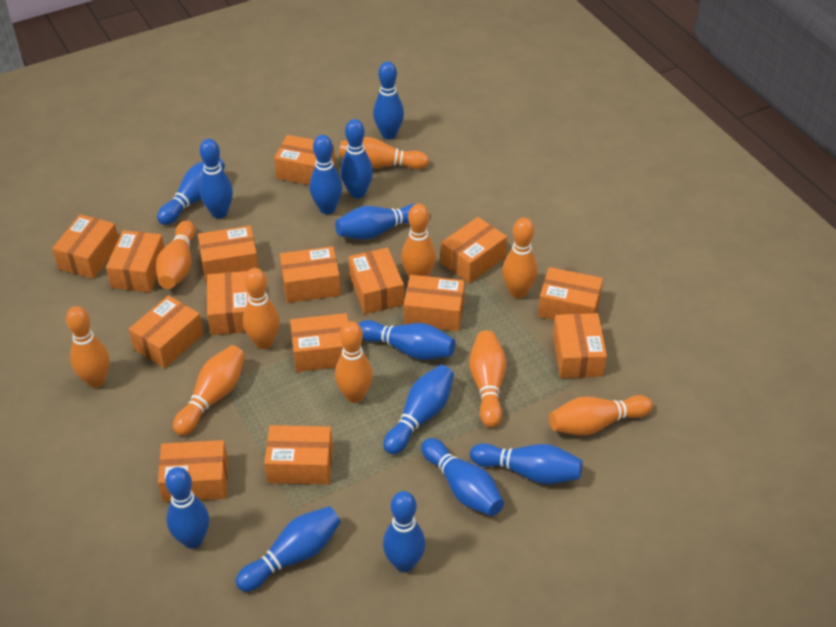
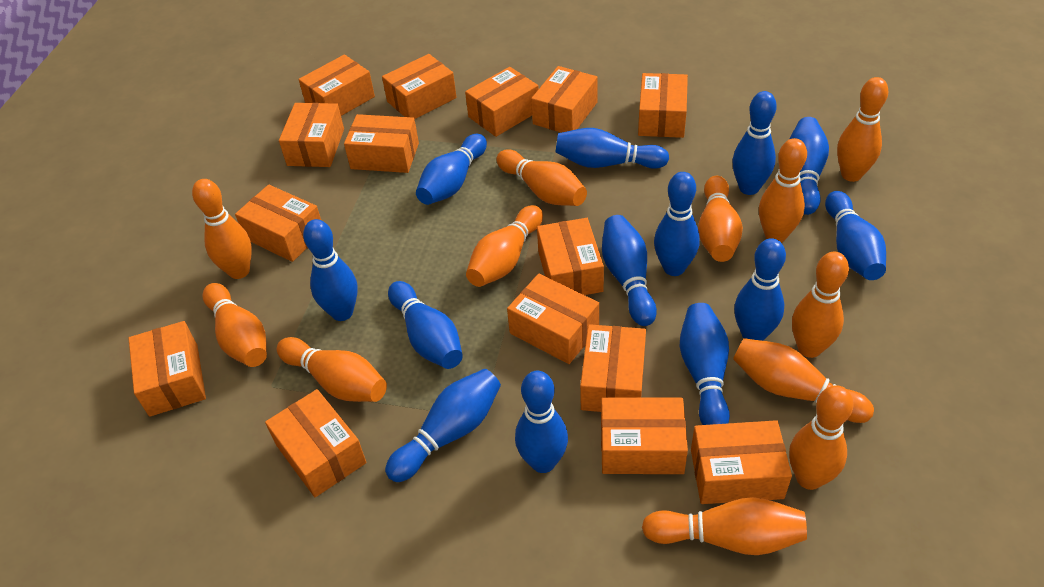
orange bowling pin: [66,306,109,388] [156,221,196,289] [173,345,245,436] [243,268,280,349] [335,321,373,403] [339,137,429,169] [401,204,436,277] [469,330,506,428] [502,218,538,298] [549,395,653,435] = 10 -> [192,179,252,279] [203,283,267,367] [277,337,387,402] [466,205,543,287] [496,149,587,206] [642,497,807,555] [698,176,743,262] [733,338,874,423] [759,138,807,243] [789,385,854,490] [792,252,849,358] [837,77,888,182] = 12

